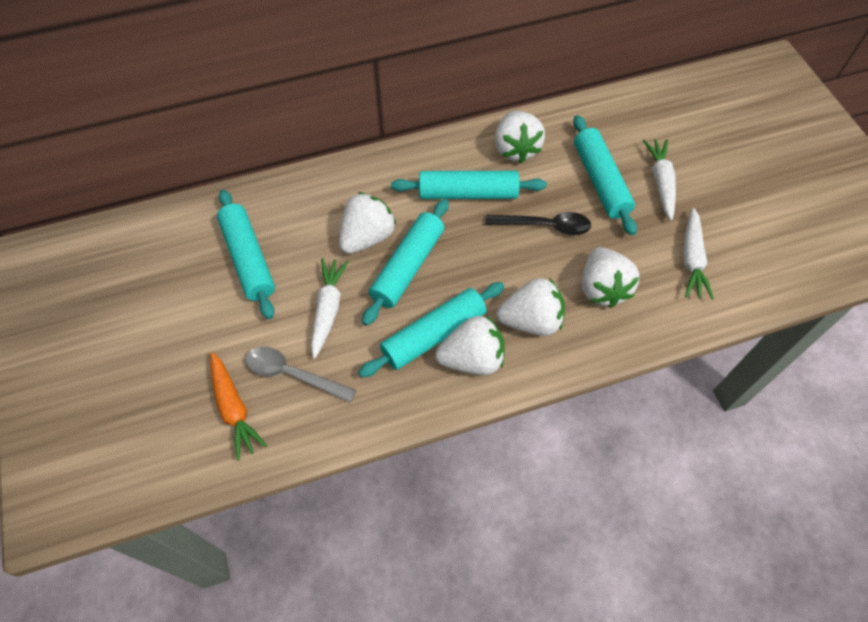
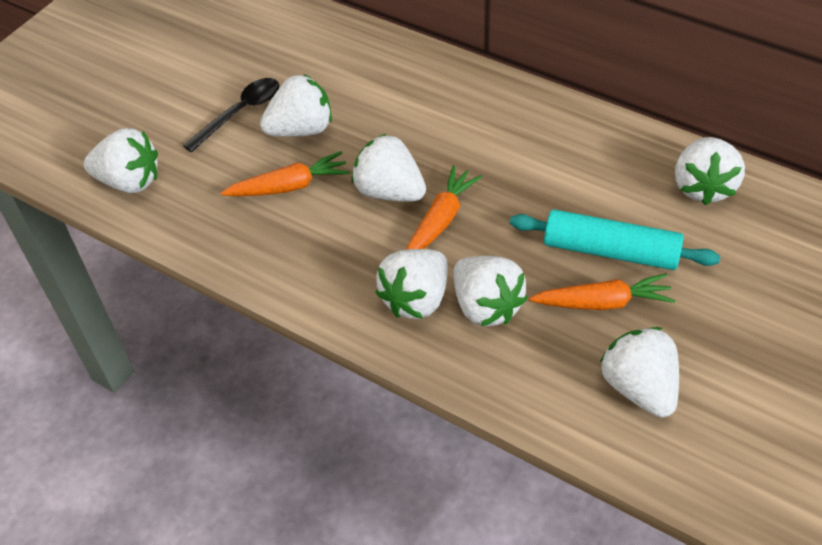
grey spoon: [246,347,356,403] = 1 -> none = 0
orange carrot: [210,352,267,461] = 1 -> [221,151,350,196] [406,165,482,250] [529,273,675,310] = 3
turquoise rolling pin: [217,190,275,319] [358,282,504,377] [362,199,449,326] [391,171,547,199] [573,115,637,236] = 5 -> [510,209,720,270] = 1
white carrot: [311,258,349,358] [643,139,676,220] [683,208,714,300] = 3 -> none = 0
white strawberry: [339,192,396,254] [435,315,505,375] [495,111,545,163] [496,278,565,336] [582,247,639,308] = 5 -> [84,128,158,193] [260,74,332,137] [351,134,426,202] [375,249,448,319] [453,256,528,327] [600,327,679,418] [675,137,745,205] = 7

